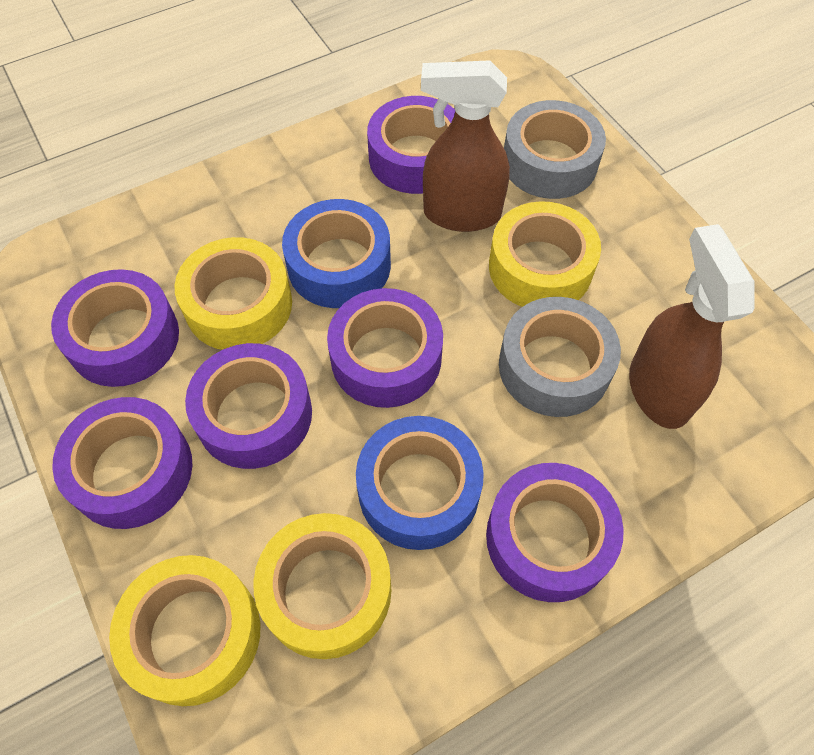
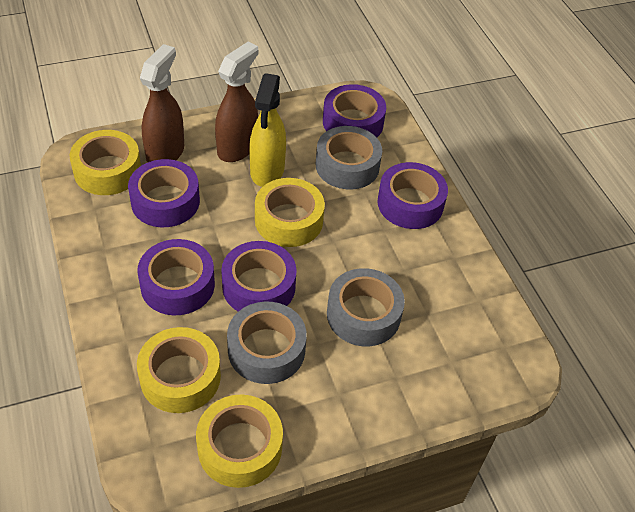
blue tape: [282,199,391,308] [356,416,484,550] = 2 -> none = 0
grey tape: [499,297,621,417] [504,100,606,199] = 2 -> [227,302,307,384] [316,126,382,190] [327,268,405,346] = 3
purple tape: [51,269,179,387] [52,397,192,529] [185,343,312,469] [327,288,443,408] [367,96,455,194] [486,463,624,602] = 6 -> [128,159,200,227] [137,239,215,315] [221,241,297,312] [323,84,386,137] [377,162,448,229] = 5
yellow spray bottle: none = 0 -> [249,73,286,187] = 1

